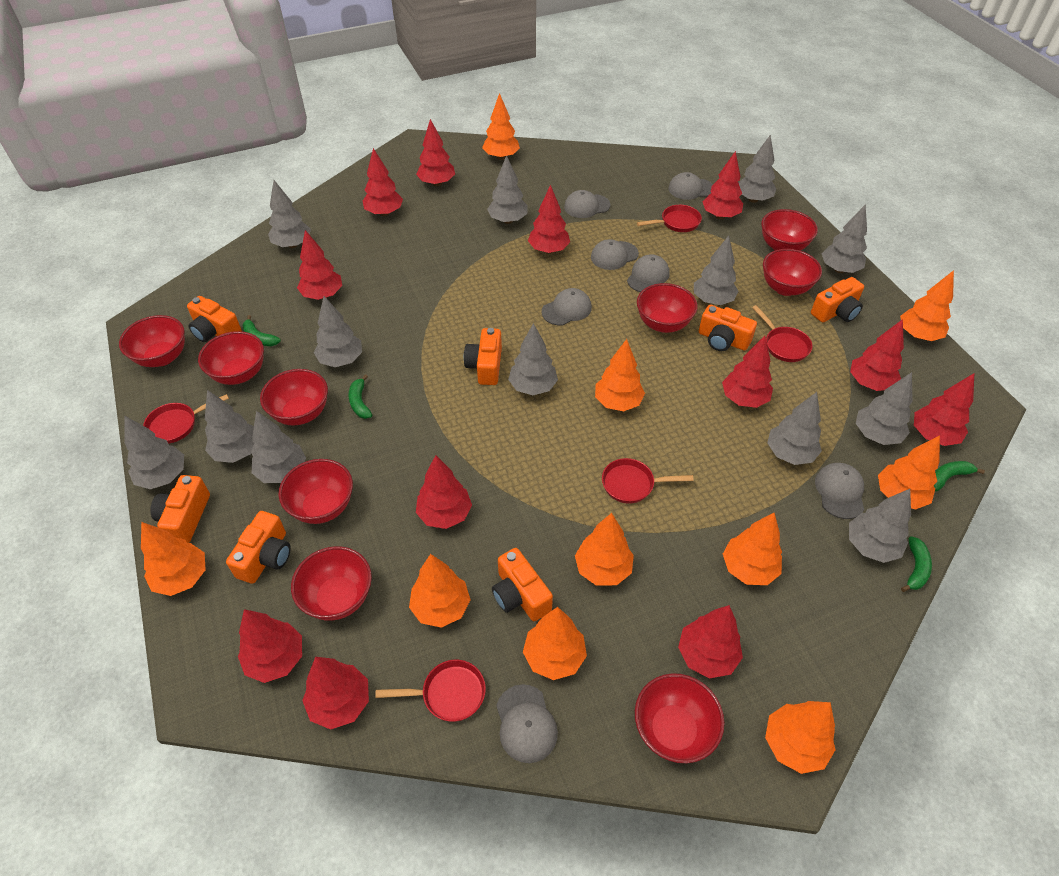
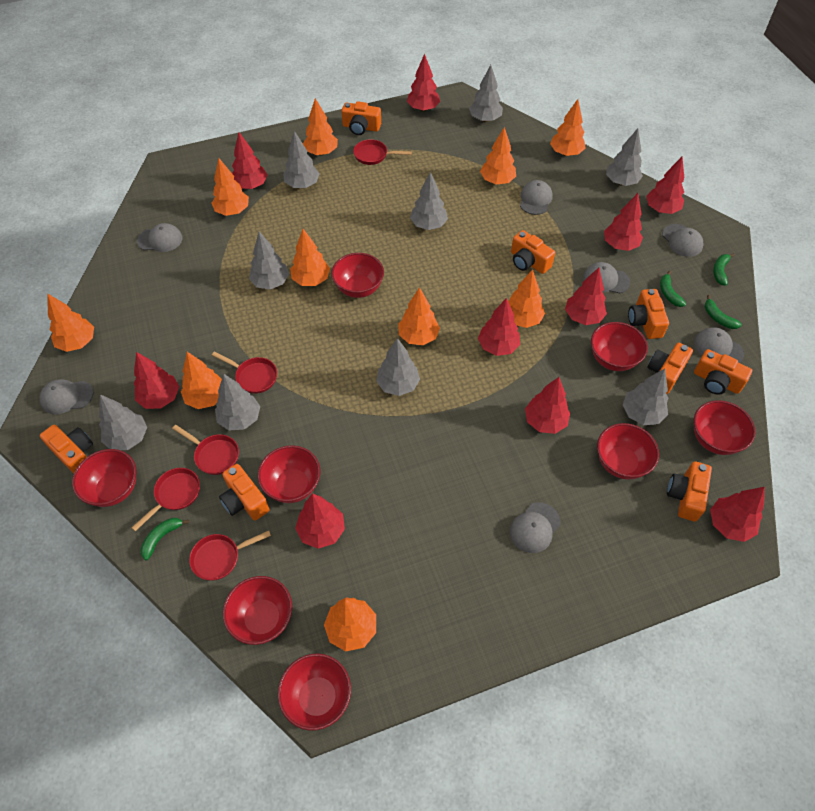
grey tree: [124,415,184,489] [205,390,255,463] [251,411,306,483] [268,180,311,248] [314,296,362,367] [487,155,528,224] [508,323,558,395] [694,235,739,305] [738,135,776,203] [767,392,822,465] [821,204,867,273] [849,489,911,563] [856,372,913,445] = 13 -> [99,394,147,450] [215,374,260,430] [249,232,289,289] [283,131,319,188] [376,338,420,396] [410,172,448,230] [469,65,503,122] [606,129,643,186] [623,369,668,425] = 9
orange camera: [150,475,210,543] [187,296,242,342] [226,511,291,584] [464,328,502,385] [492,548,553,621] [699,305,757,351] [811,277,864,322] = 7 -> [40,425,93,474] [219,464,270,521] [341,101,381,135] [511,230,555,274] [628,289,669,339] [647,343,693,394] [667,461,712,522] [694,349,752,395] = 8
red bowl: [119,315,185,367] [198,331,264,385] [260,369,328,425] [278,459,353,524] [291,546,372,621] [635,673,724,763] [637,283,698,333] [761,209,818,251] [763,249,822,296] = 9 -> [72,449,136,507] [223,576,293,645] [258,445,320,503] [278,654,351,731] [331,253,384,298] [591,322,648,371] [597,423,659,479] [694,400,756,455] = 8
red tree: [238,609,302,683] [297,230,342,300] [302,657,369,729] [363,148,403,216] [416,119,455,186] [416,455,472,529] [528,185,570,254] [678,605,743,678] [703,151,743,219] [722,336,773,408] [850,319,904,391] [914,373,974,446] = 12 -> [134,352,179,409] [232,132,268,189] [295,493,345,549] [407,54,440,112] [478,298,520,356] [525,377,570,434] [565,267,607,325] [604,193,643,251] [646,157,684,214] [710,487,765,542] = 10

